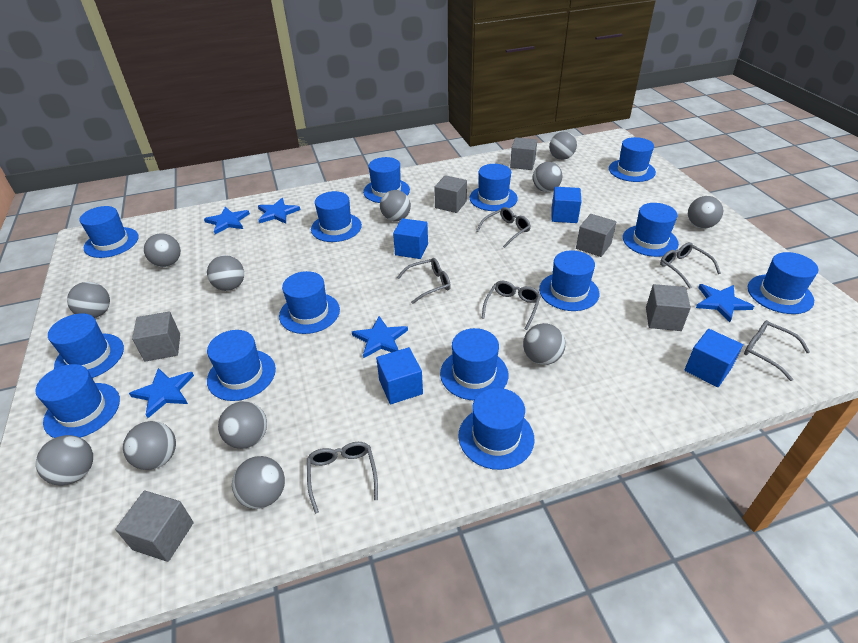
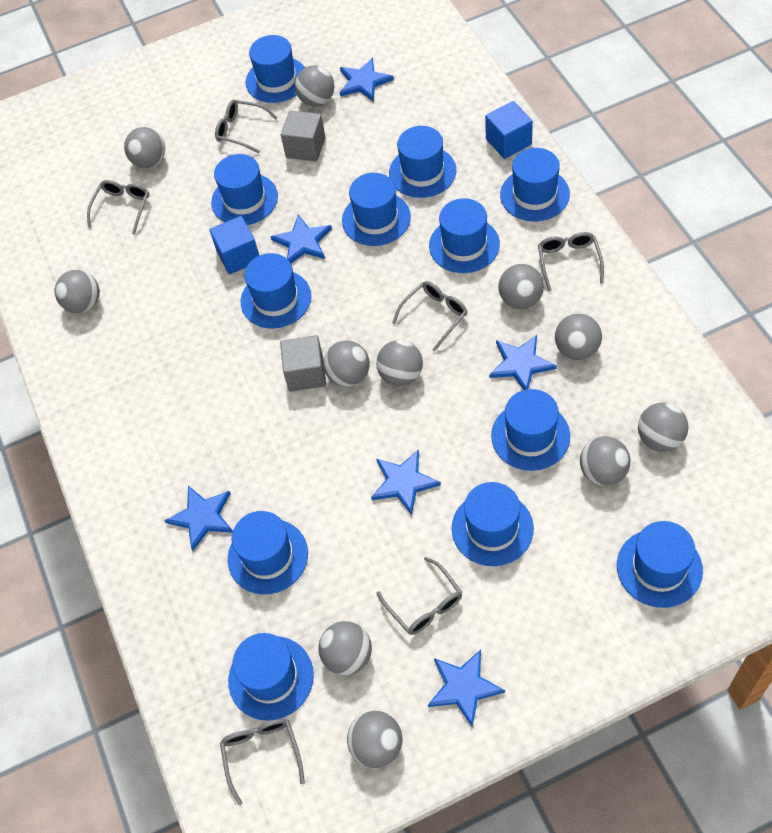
blue cube: [376,347,423,404] [393,218,428,259] [552,187,582,223] [685,329,743,387] = 4 -> [209,216,259,274] [485,101,533,159] = 2
blue hat: [35,364,120,438] [48,313,124,378] [79,206,139,258] [207,330,276,401] [279,271,340,334] [311,191,362,242] [363,157,410,203] [440,328,509,400] [458,388,534,470] [469,164,518,211] [539,250,599,311] [609,137,656,182] [623,203,679,257] [748,252,818,314] = 14 -> [211,154,278,225] [228,511,308,595] [228,633,314,721] [241,253,311,329] [246,35,305,103] [342,173,411,246] [389,126,456,198] [429,198,500,273] [452,482,534,566] [491,389,570,471] [500,148,570,221] [617,521,703,608] = 12
blue star: [129,368,194,418] [204,207,250,234] [258,198,300,224] [352,316,408,358] [696,284,754,322] = 5 -> [164,486,233,551] [271,214,332,263] [339,58,394,101] [371,449,441,515] [428,650,505,727] [489,335,557,390] = 6
grey ball: [36,435,93,485] [67,282,110,318] [123,421,176,470] [144,233,181,267] [207,255,244,291] [218,401,267,449] [232,456,285,509] [380,190,411,221] [523,323,565,365] [533,162,562,192] [549,132,577,160] [688,196,723,229] = 12 -> [55,270,100,313] [124,127,165,168] [295,65,334,106] [318,621,372,675] [323,340,370,387] [347,711,402,768] [376,340,423,387] [498,264,544,309] [555,313,602,360] [580,436,630,486] [638,402,688,452] = 11
grey cube: [115,491,194,562] [132,311,180,362] [434,175,467,213] [510,138,537,170] [576,214,616,257] [646,284,691,331] = 6 -> [280,335,326,392] [281,111,326,161] = 2

